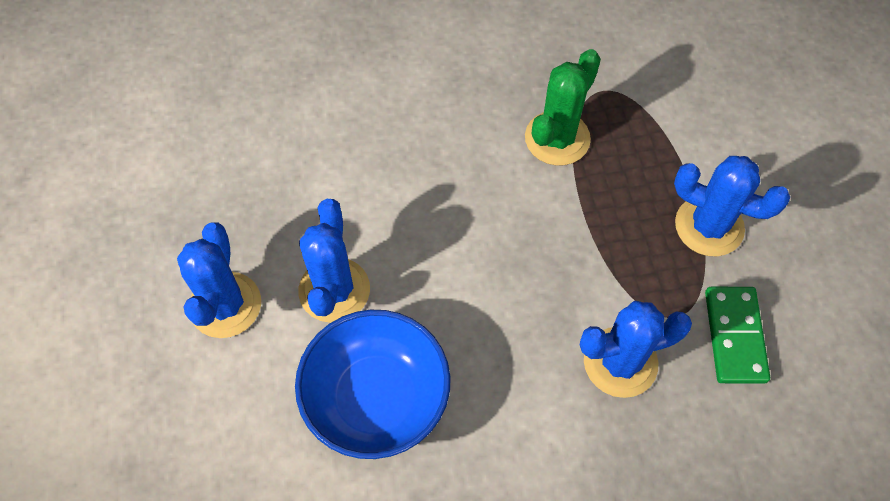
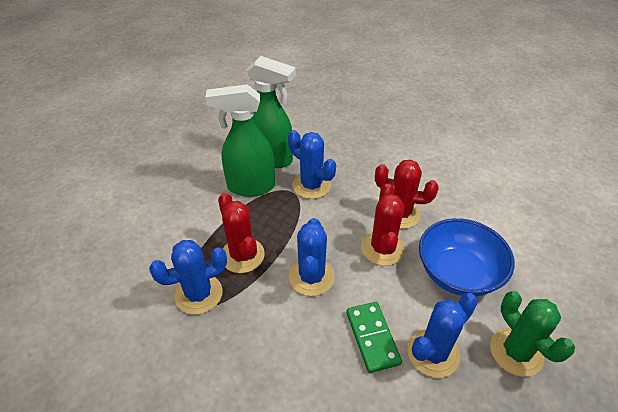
green spray bottle: none = 0 -> [205,84,275,197] [246,56,296,168] = 2
red cactus: none = 0 -> [218,193,265,273] [361,184,405,266] [375,160,439,229] = 3

